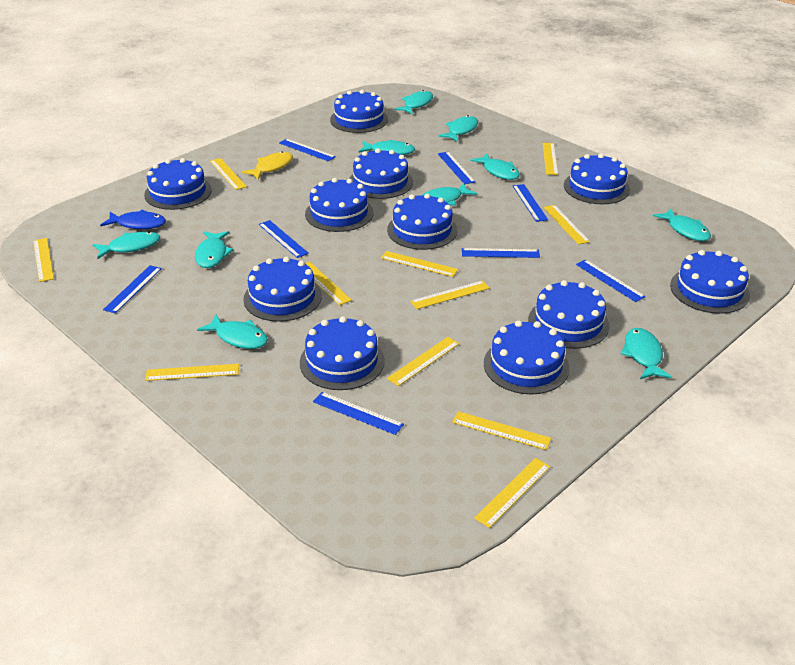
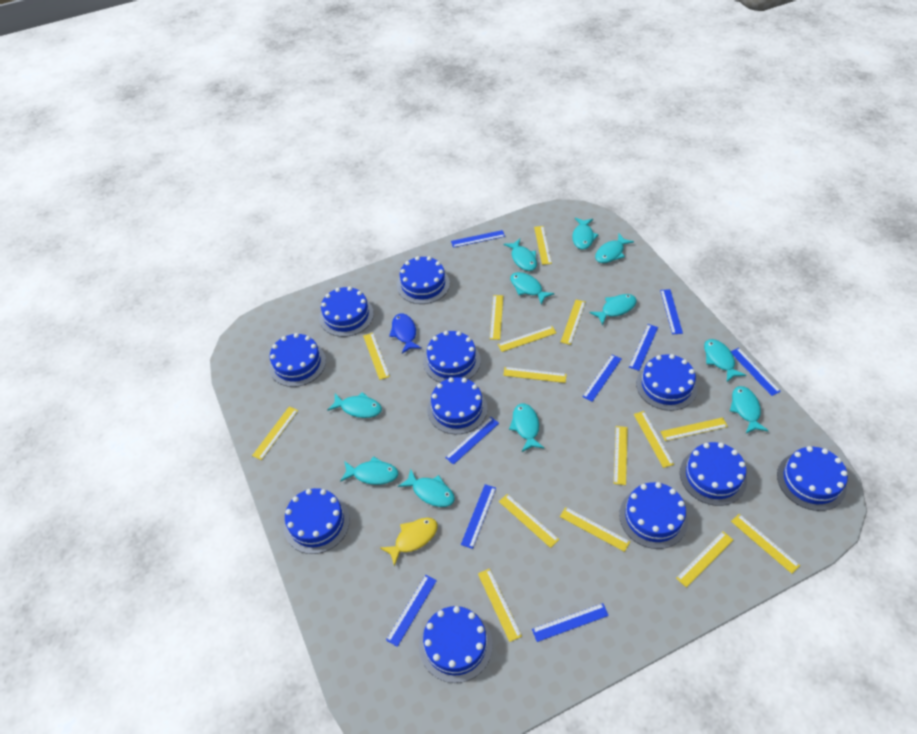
blue ruler: [103,265,162,313] [259,220,309,258] [279,139,336,161] [313,392,404,435] [438,152,475,184] [462,248,540,258] [513,184,548,222] [576,259,646,302] = 8 -> [386,575,437,647] [445,417,499,465] [451,230,505,248] [461,484,496,549] [532,603,609,642] [582,354,621,402] [629,324,658,371] [660,289,683,334] [731,348,781,396] = 9
turquoise fish: [93,231,160,259] [195,231,234,268] [197,314,268,349] [359,140,415,155] [395,90,433,115] [422,183,477,206] [438,115,478,142] [470,153,520,180] [621,328,672,379] [653,208,711,241] = 10 -> [327,392,382,418] [340,456,398,485] [398,469,455,507] [503,239,537,271] [509,403,544,452] [510,272,555,304] [572,218,599,250] [590,294,637,326] [595,234,634,263] [704,339,746,382] [730,386,769,433] = 11
yellow ruler: [33,238,54,282] [145,364,239,381] [210,158,247,190] [305,262,352,305] [381,251,458,277] [387,337,459,386] [410,281,490,309] [452,411,551,450] [474,458,550,528] [543,143,558,175] [544,205,590,245] = 11 -> [252,407,298,460] [363,333,390,380] [478,569,522,642] [490,295,503,340] [498,326,556,352] [499,494,559,548] [503,367,567,383] [534,226,552,265] [560,507,630,552] [561,300,586,345] [614,426,628,485] [634,411,674,468] [661,417,728,441] [676,531,733,588] [731,514,800,574] = 15

